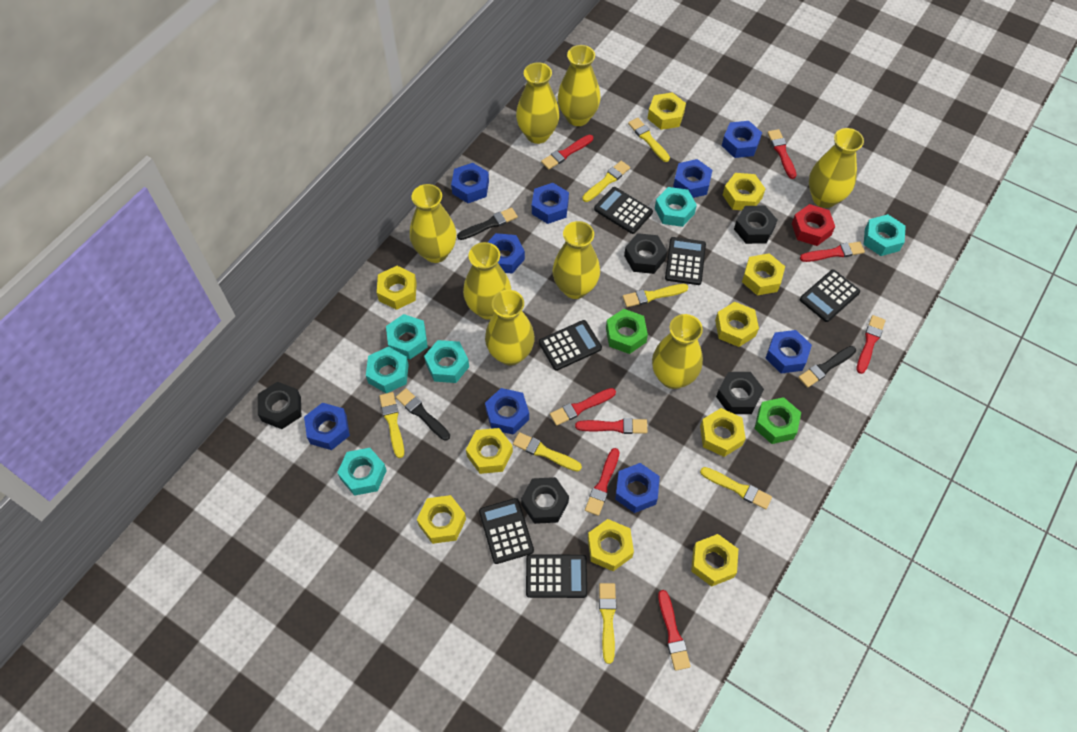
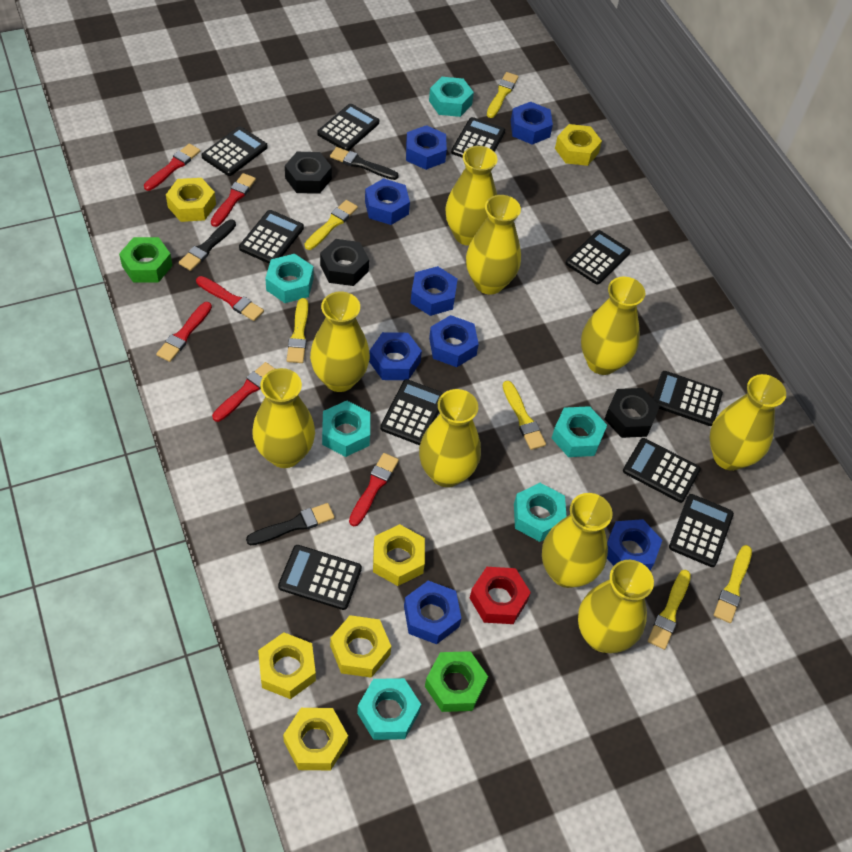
black calculator: [479,498,534,564] [526,554,587,598] [539,320,602,371] [594,187,653,234] [665,237,706,285] [800,270,860,322] = 6 -> [201,127,268,176] [239,210,304,264] [278,545,362,610] [317,104,379,151] [380,379,443,445] [451,117,505,158] [565,230,631,285] [623,438,701,503] [653,371,723,426] [669,494,734,567] = 10
black nut: [258,382,301,429] [521,477,569,524] [624,233,667,274] [716,372,764,414] [734,206,777,244] = 5 -> [285,152,332,194] [320,239,369,286] [605,388,660,438] = 3
blue nut: [304,403,350,450] [451,163,489,203] [485,388,529,435] [488,233,525,274] [532,183,569,224] [615,463,660,513] [673,159,713,198] [722,121,762,158] [766,330,812,373] = 9 -> [365,178,410,225] [369,332,422,380] [404,581,462,644] [406,125,447,170] [411,266,458,316] [429,315,479,367] [511,102,553,145] [607,519,662,571] = 8
red brush: [541,135,593,170] [550,388,616,426] [575,418,647,434] [585,448,620,516] [658,590,691,671] [767,129,797,179] [800,241,865,262] [857,315,885,374] = 8 -> [144,143,200,191] [156,302,212,362] [196,276,264,321] [211,173,256,227] [212,362,275,422] [349,453,399,526] = 6
yellow brush: [379,392,404,458] [513,432,582,472] [582,161,630,202] [599,583,616,664] [623,284,688,307] [628,118,670,162] [700,467,772,510] = 7 -> [287,298,308,363] [304,200,358,250] [487,72,519,118] [503,381,546,450] [648,570,691,650] [714,545,752,623] = 6
yellow nut: [377,266,417,310] [417,495,466,544] [466,428,513,474] [588,519,634,571] [648,92,686,130] [691,534,738,587] [700,408,746,457] [715,302,759,347] [723,173,765,210] [742,253,785,295] = 10 -> [166,178,216,222] [258,632,316,699] [283,708,348,770] [330,615,391,678] [373,524,425,586] [555,124,602,166] = 6
yellow vase: [410,184,456,263] [463,242,511,320] [485,290,535,366] [516,62,559,144] [552,221,600,299] [558,45,601,126] [652,314,703,389] [809,128,864,208] = 8 -> [252,368,315,468] [310,292,370,392] [419,389,481,487] [445,146,498,246] [466,195,521,295] [542,493,613,588] [578,560,654,653] [581,277,645,375] [709,374,786,471] = 9

